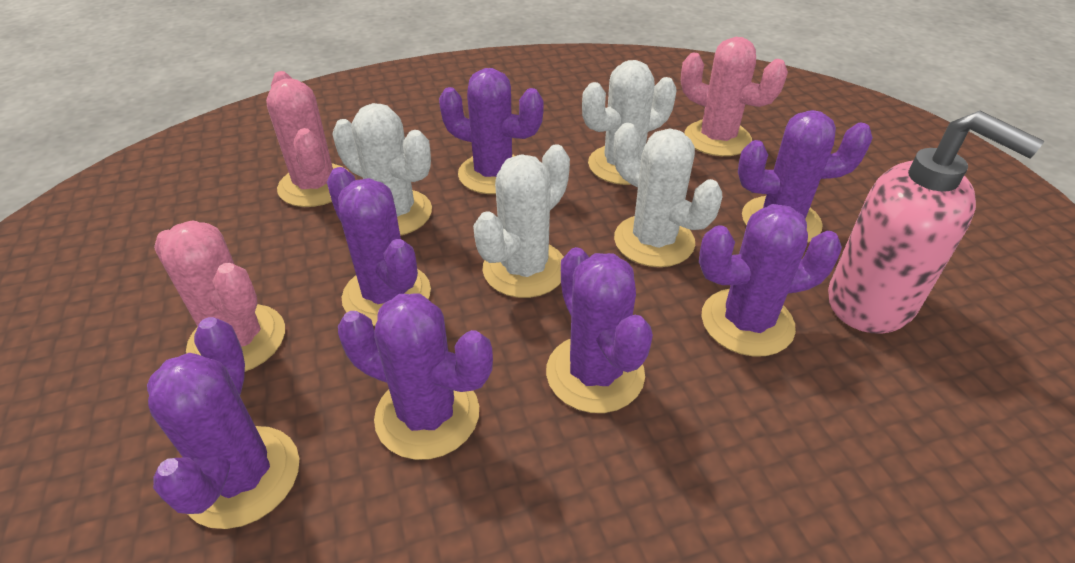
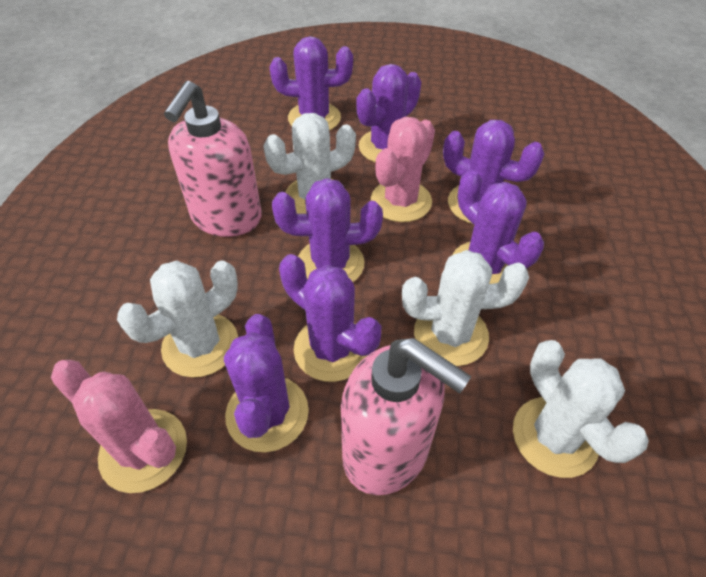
pink cactus: [154,220,285,372] [266,71,348,207] [681,37,788,156] = 3 -> [51,360,187,493] [371,117,435,222] = 2
pink soap dispenser: [828,111,1044,334] = 1 -> [164,81,262,237] [341,338,471,495] = 2

